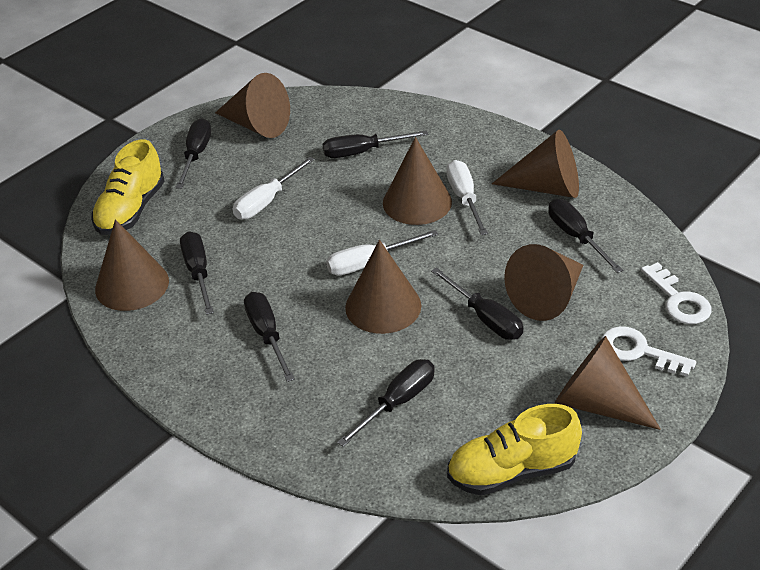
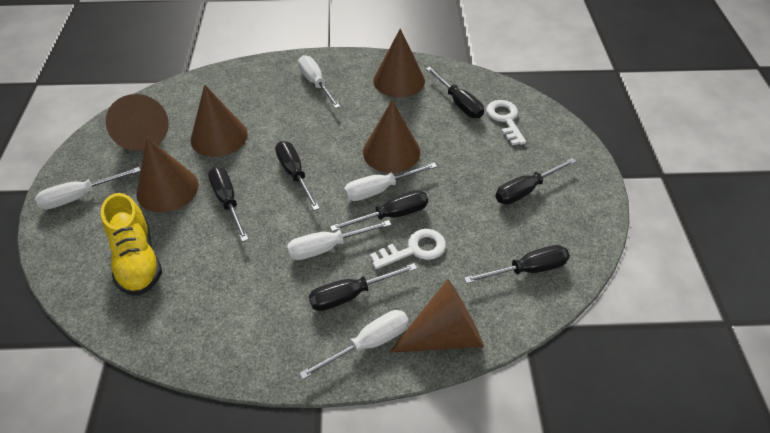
brown cone: [95,219,169,311] [215,73,290,138] [345,240,421,334] [383,137,452,225] [492,130,579,198] [504,244,583,321] [555,336,661,430] = 7 -> [106,94,169,151] [136,137,199,213] [191,85,248,157] [363,100,420,173] [373,29,425,98] [389,279,484,353] = 6
white screwdriver: [233,157,315,219] [326,230,438,275] [447,160,488,235] = 3 -> [35,167,140,210] [287,220,391,260] [298,55,340,109] [299,310,409,379] [344,163,437,201] = 5
yellow shoe: [91,139,165,235] [447,404,582,495] = 2 -> [101,193,162,296] = 1

